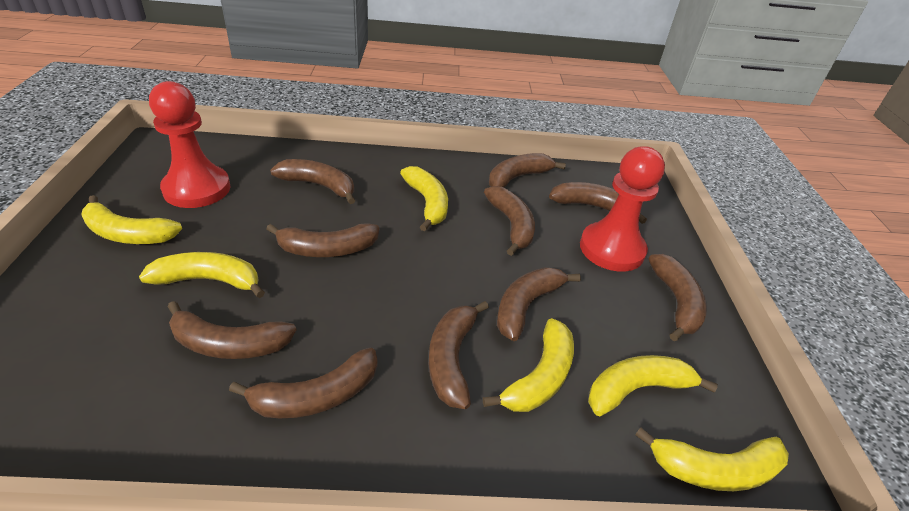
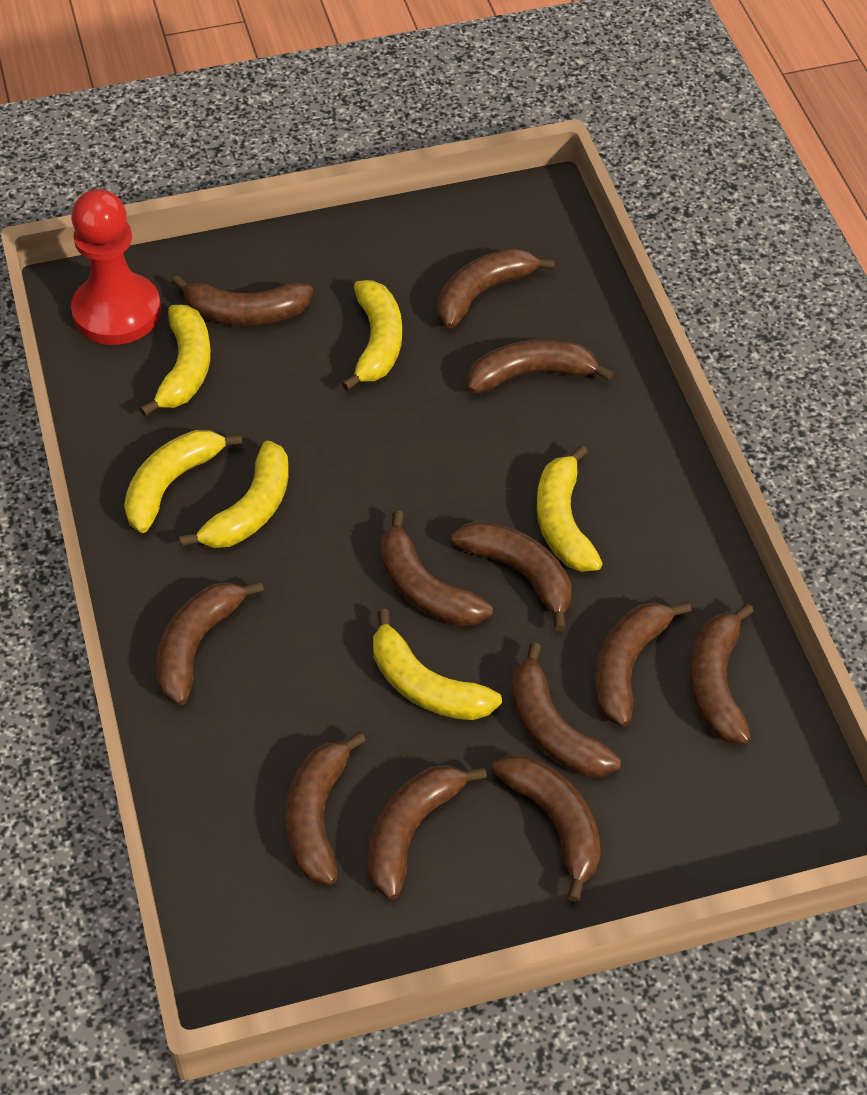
brown banana: [168,301,296,359] [229,348,378,418] [267,223,379,257] [270,159,355,204] [429,301,489,409] [484,186,535,256] [489,153,566,188] [497,267,581,341] [549,182,647,224] [648,254,707,341] = 10 -> [156,581,264,705] [172,275,313,325] [285,732,366,885] [368,765,487,899] [380,511,492,626] [437,248,555,329] [451,521,571,631] [468,339,613,393] [492,754,601,902] [511,642,621,777] [594,601,692,726] [690,603,754,744] = 12
red pawn: [149,81,230,208] [580,146,665,272] = 2 -> [71,189,161,345] = 1

